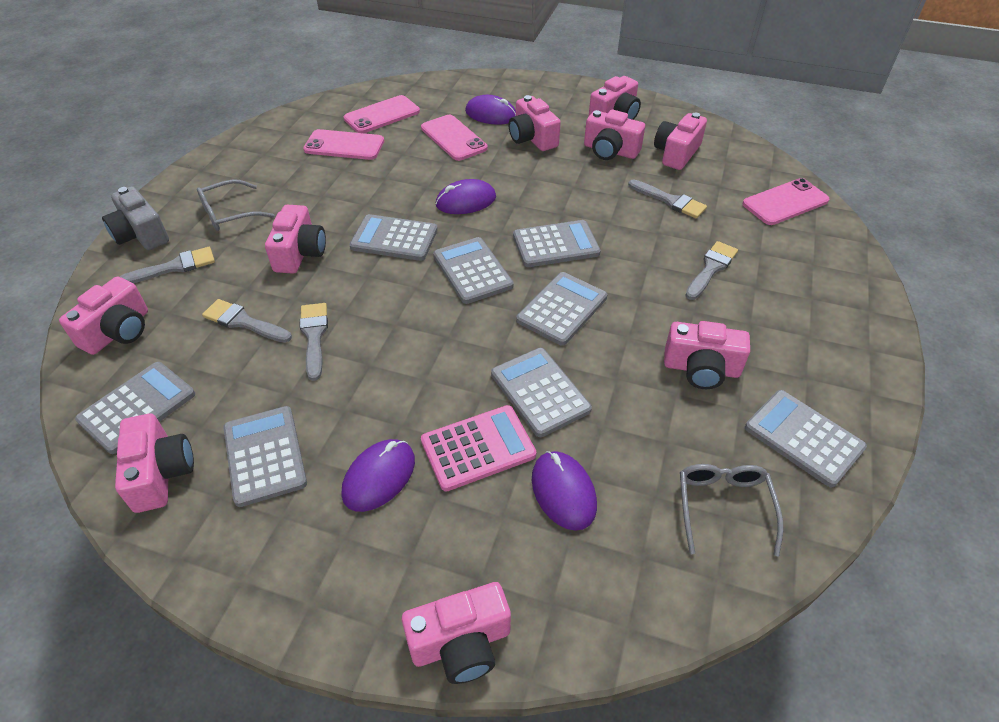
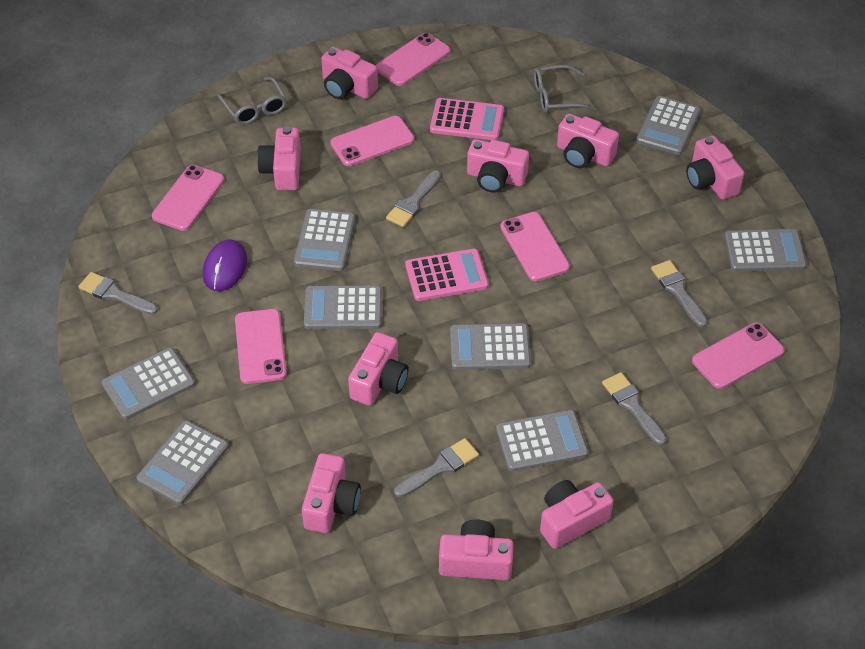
grey camera: [102,186,169,250] = 1 -> none = 0
pink calculator: [421,405,536,491] = 1 -> [405,248,489,301] [430,98,504,140] = 2
pink phone: [303,129,384,160] [344,95,420,133] [421,115,488,161] [743,178,829,225] = 4 -> [152,165,224,231] [235,309,287,384] [331,116,414,166] [376,33,450,86] [500,212,570,281] [692,322,784,389] = 6
purple mouse: [342,439,415,512] [436,179,496,214] [465,95,516,125] [532,451,597,531] = 4 -> [203,240,247,291] = 1

